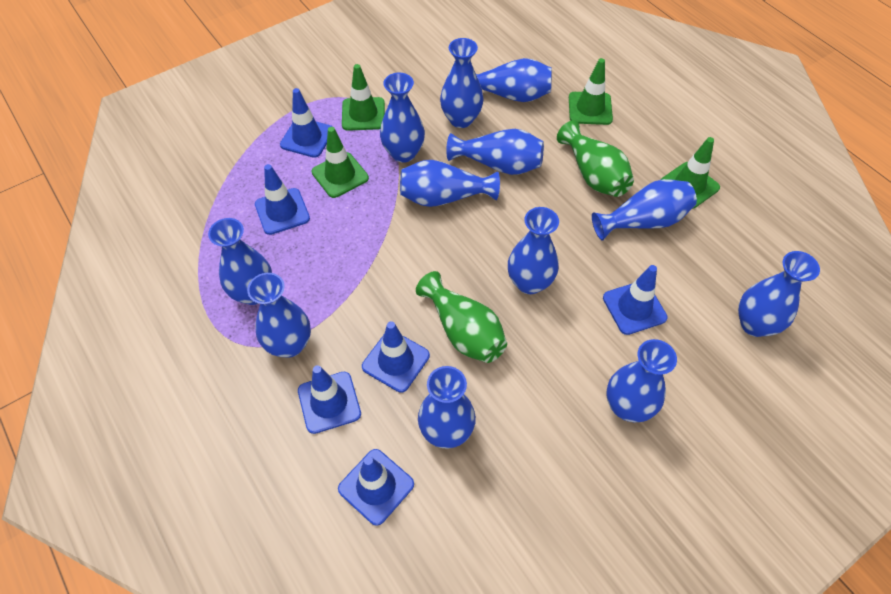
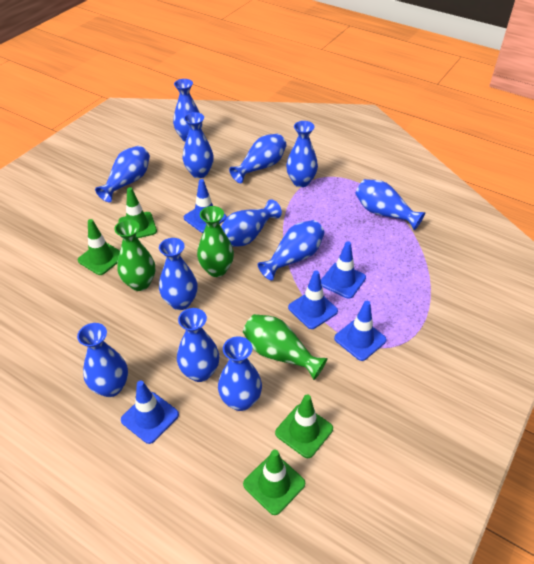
blue traffic cone: [255,164,310,235] [280,88,333,158] [298,365,361,434] [338,449,414,526] [362,321,430,392] [603,265,668,335] = 6 -> [121,380,179,444] [184,179,227,233] [288,270,338,329] [321,241,366,299] [334,301,387,361] = 5
green vase: [416,271,507,363] [557,120,634,197] = 2 -> [114,219,155,291] [197,206,234,277] [243,314,328,380] = 3

